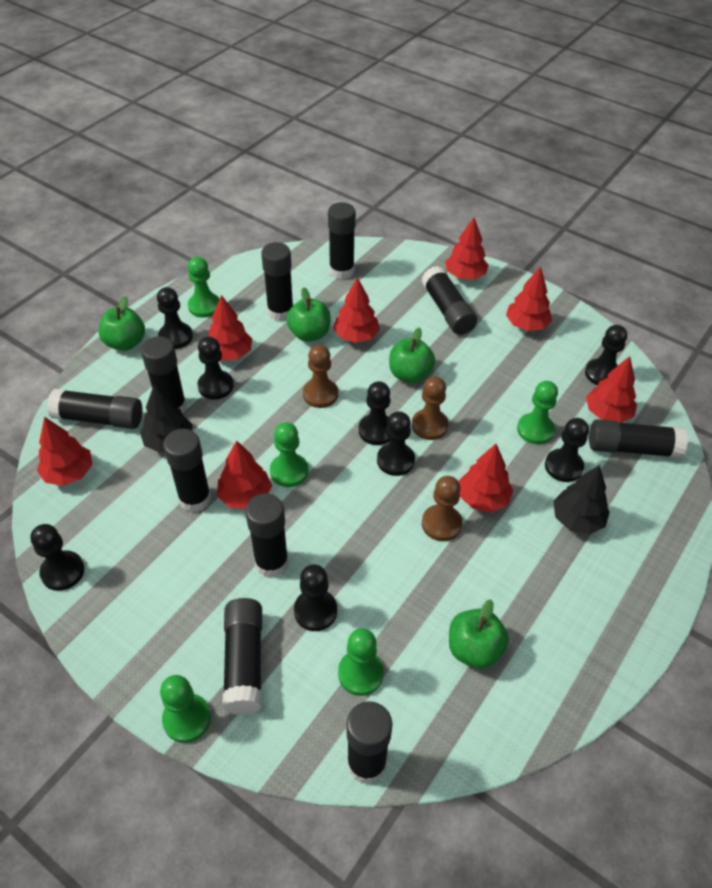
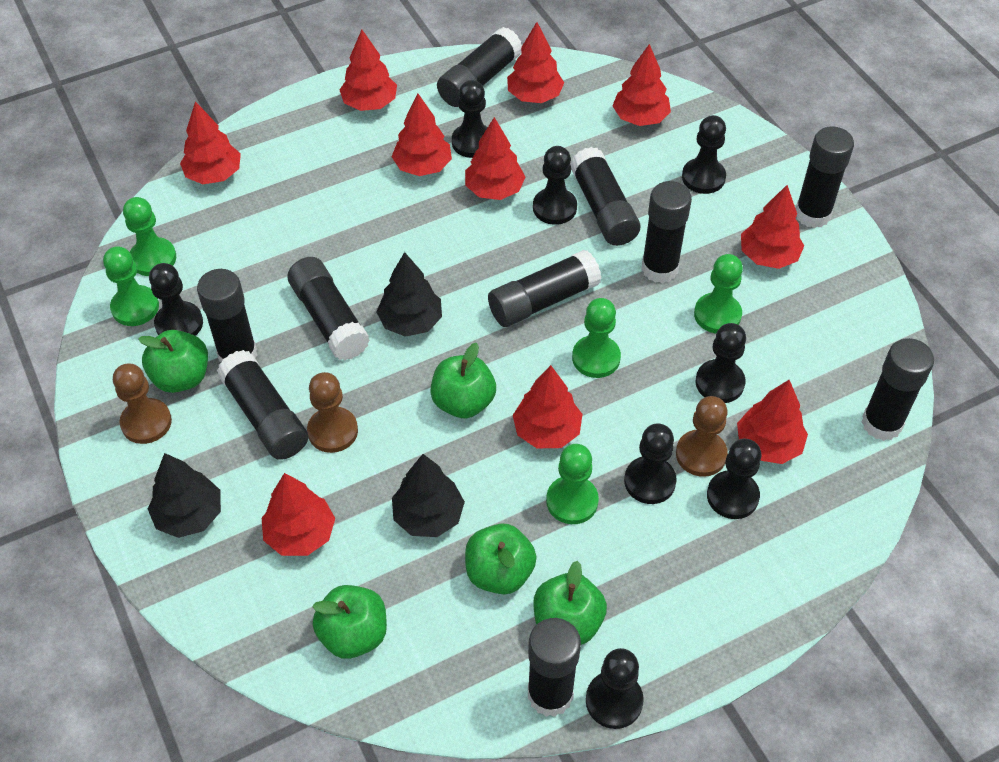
black tree: [140,384,193,453] [553,465,610,534] = 2 -> [148,453,221,538] [377,252,442,337] [392,454,465,537] = 3
green apple: [98,296,145,351] [286,287,331,342] [389,327,435,383] [449,599,509,669] = 4 -> [138,330,208,393] [312,585,387,659] [430,343,496,418] [465,524,537,594] [533,561,607,645] = 5
red tree: [37,417,93,486] [209,295,252,361] [217,440,272,509] [333,277,380,343] [445,217,489,280] [459,444,513,512] [506,266,552,331] [586,356,637,423] = 8 -> [180,101,241,184] [262,473,335,556] [339,30,397,111] [392,94,452,176] [465,117,525,200] [507,22,564,103] [513,365,582,448] [612,44,671,126] [737,380,808,464] [741,185,804,269] = 10

